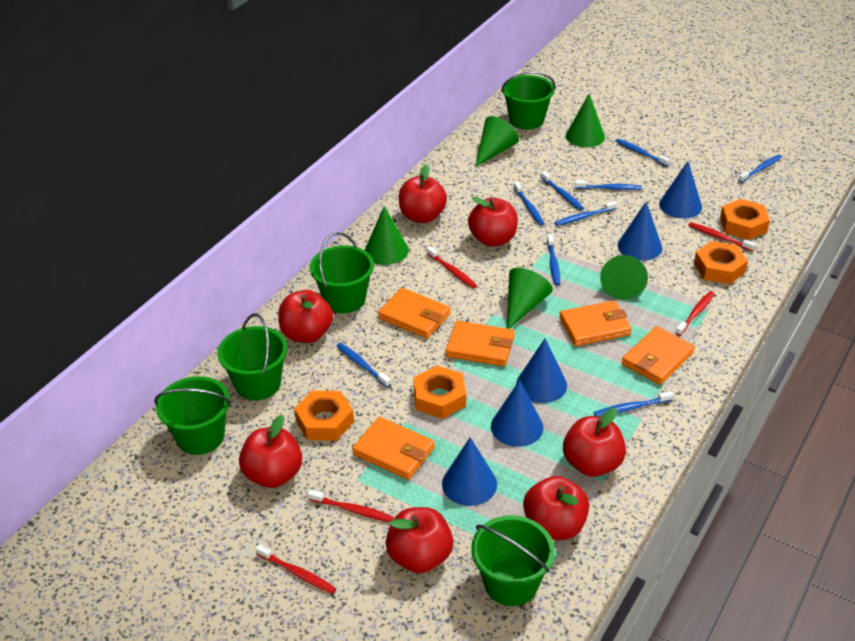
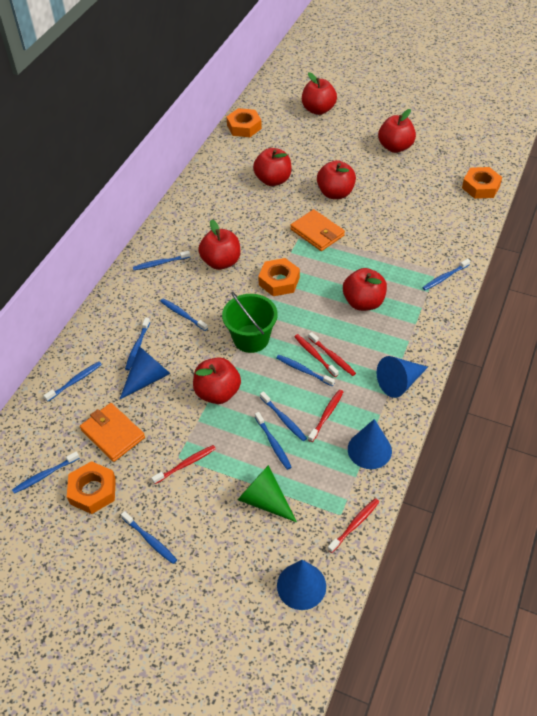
blue cone: [442,437,497,506] [491,380,543,447] [516,338,567,403] [618,202,662,261] [659,161,702,218] = 5 -> [120,346,170,399] [277,560,326,610] [348,419,392,469] [377,356,428,398] = 4
blue toothbrush: [337,343,391,387] [513,182,544,225] [540,171,584,210] [547,234,560,286] [555,201,617,226] [575,180,642,190] [594,391,673,417] [616,139,670,166] [738,155,782,183] = 9 -> [12,451,79,494] [44,362,102,402] [121,511,177,564] [125,317,150,370] [133,251,190,270] [160,299,208,331] [255,412,292,470] [260,391,307,441] [276,355,335,386] [422,259,470,290] = 10
green bucket: [154,376,231,455] [217,313,288,400] [310,232,374,313] [471,515,555,606] [501,71,555,130] = 5 -> [222,292,278,353] = 1
green cone: [365,206,409,265] [475,116,519,167] [507,268,553,329] [566,94,605,147] [600,255,648,300] = 5 -> [238,465,297,522] = 1
orange wallet: [352,417,435,480] [378,288,451,338] [446,321,515,366] [559,301,632,346] [622,326,695,385] = 5 -> [80,403,145,462] [290,209,345,251] = 2

